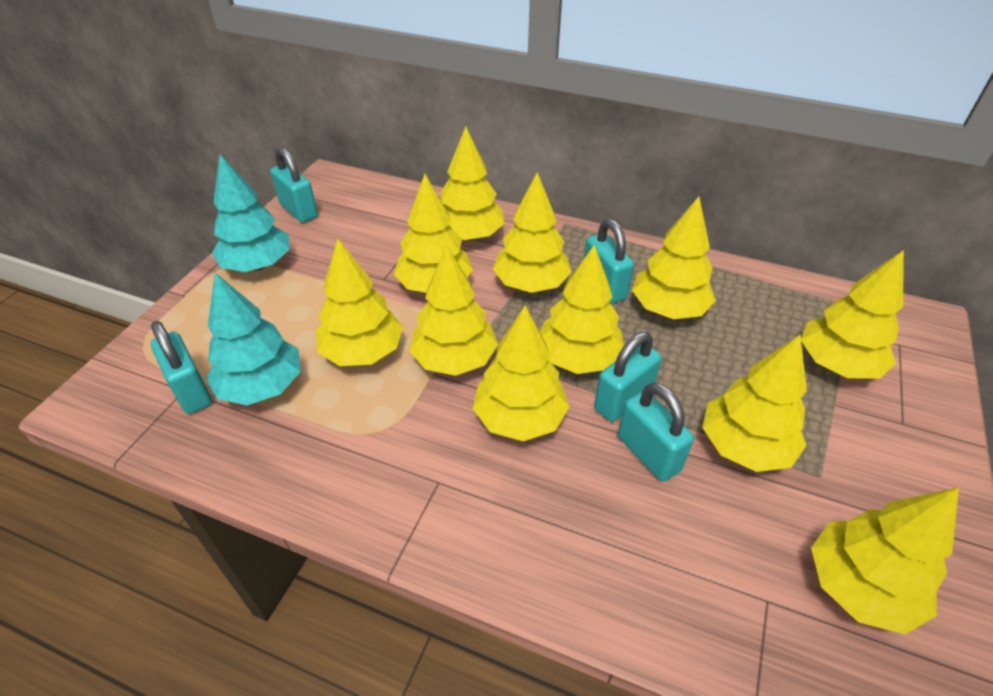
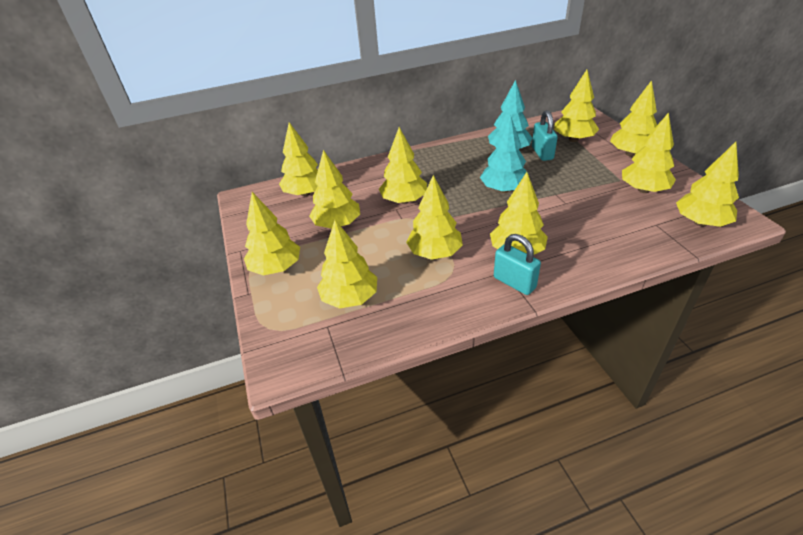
turquoise padlock: [150,321,212,414] [270,147,318,223] [584,219,634,304] [594,332,662,422] [618,383,694,482] = 5 -> [494,234,541,295] [532,110,558,161] = 2

